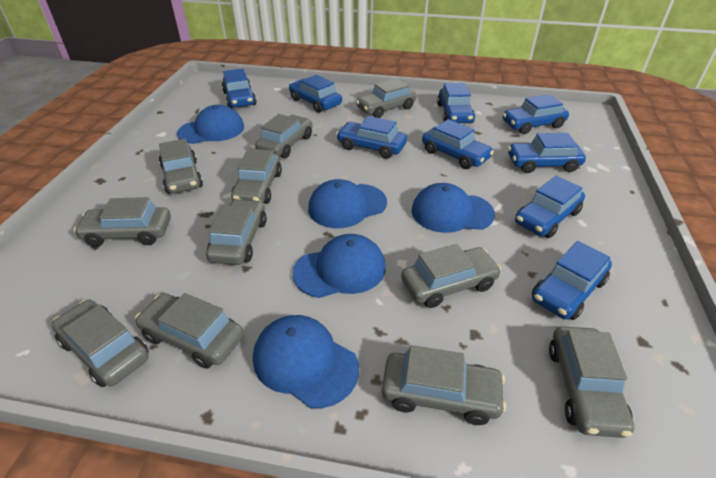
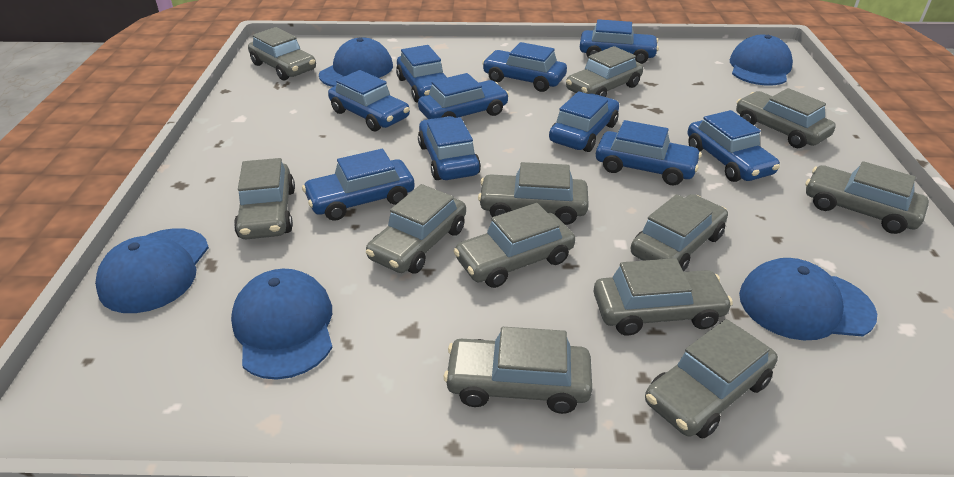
blue car: [222,68,257,108] [289,75,342,113] [336,116,407,159] [422,119,494,169] [437,83,475,123] [502,94,569,134] [508,133,586,173] [515,176,585,238] [532,241,612,320] = 9 -> [302,149,415,221] [328,70,410,131] [396,45,447,102] [418,73,509,119] [418,116,481,180] [482,42,567,92] [549,91,619,152] [580,19,659,64] [596,120,702,185] [688,110,780,182] = 10
grey car: [52,299,149,387] [74,197,171,247] [135,293,244,369] [159,139,203,194] [206,199,267,265] [231,149,282,204] [255,114,313,158] [356,78,417,118] [382,345,506,425] [401,244,501,308] [549,326,634,438] = 11 -> [234,158,295,239] [248,27,316,80] [366,184,466,274] [444,327,592,414] [454,203,575,288] [478,162,589,225] [566,46,643,97] [594,258,733,336] [631,194,728,272] [645,319,778,439] [736,88,836,148] [806,161,929,234] = 12

